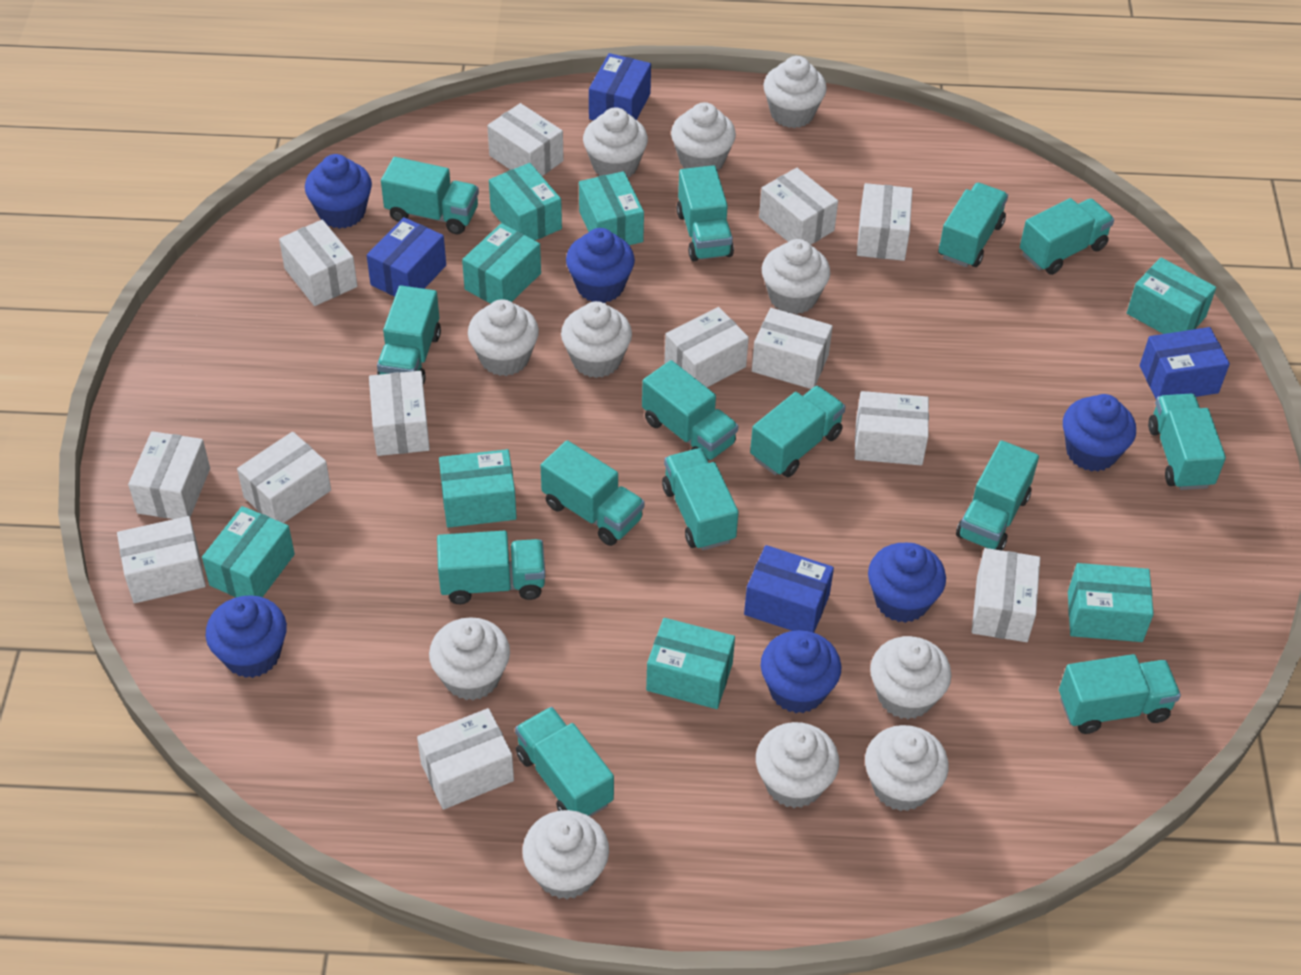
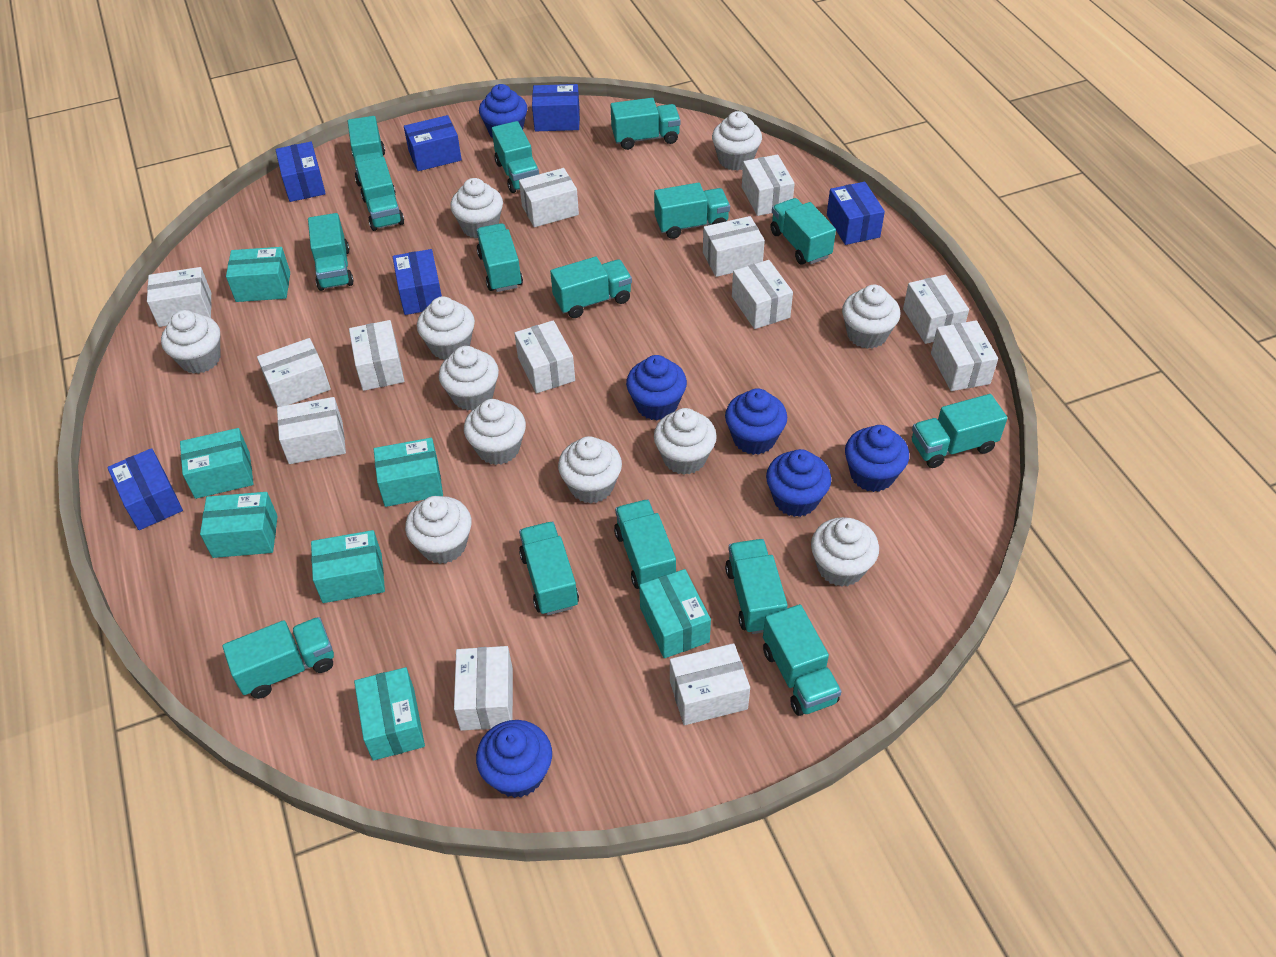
blue box: [367,217,446,296] [589,53,651,120] [744,545,834,633] [1140,327,1230,399] = 4 -> [107,448,183,530] [275,142,326,202] [393,249,442,315] [404,115,462,171] [532,84,580,131] [827,182,885,245] = 6
turquoise box: [202,506,295,597] [439,449,517,528] [462,223,541,304] [489,163,562,240] [579,171,644,245] [646,618,735,709] [1068,563,1154,642] [1127,258,1216,334] = 8 -> [180,428,253,499] [200,492,278,558] [226,247,290,302] [311,530,385,603] [354,667,425,761] [373,438,443,507] [639,569,711,658] = 7
turquoise truck: [377,285,441,385] [381,157,479,234] [437,531,545,604] [515,707,614,817] [540,440,645,546] [642,360,738,460] [662,448,739,550] [677,165,734,261] [750,386,846,477] [938,183,1008,267] [956,440,1039,551] [1020,198,1114,275] [1059,654,1181,734] [1148,394,1226,490] = 14 -> [223,617,334,699] [308,213,354,291] [348,116,385,186] [356,157,404,231] [476,223,523,292] [492,121,539,193] [519,522,579,615] [550,257,632,318] [610,98,681,150] [614,500,676,589] [654,183,730,239] [725,539,788,634] [763,604,842,716] [770,198,836,265] [912,394,1007,468] = 15

